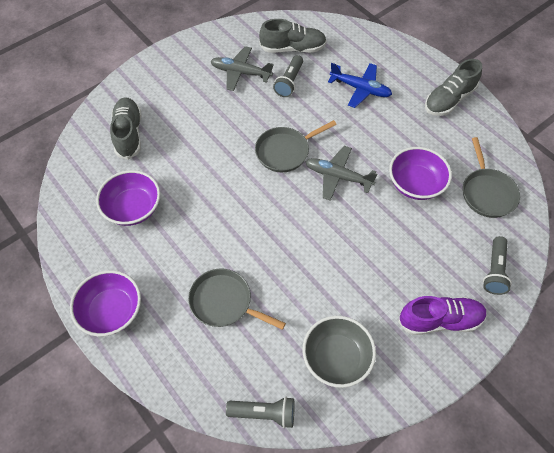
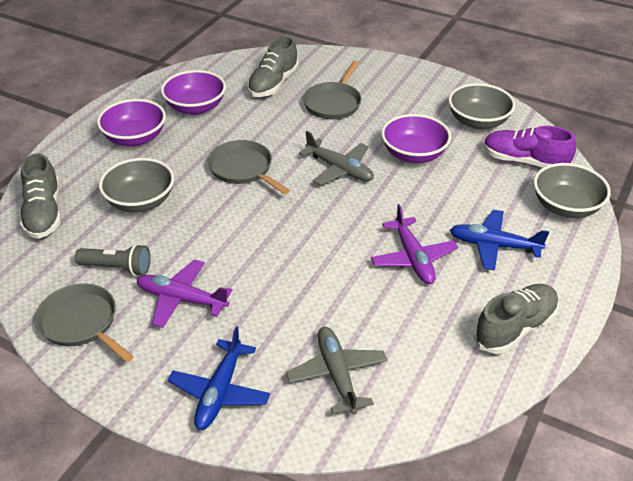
blue plane: [328,63,392,108] = 1 -> [168,326,270,430] [450,210,549,270] = 2
grey bowl: [303,316,376,388] = 1 -> [99,158,174,212] [448,83,515,129] [533,163,611,218] = 3
grey flashlight: [226,397,295,428] [273,55,303,97] [483,236,512,295] = 3 -> [75,244,151,276] = 1
purple plane: none = 0 -> [137,260,232,328] [371,204,458,284] = 2

